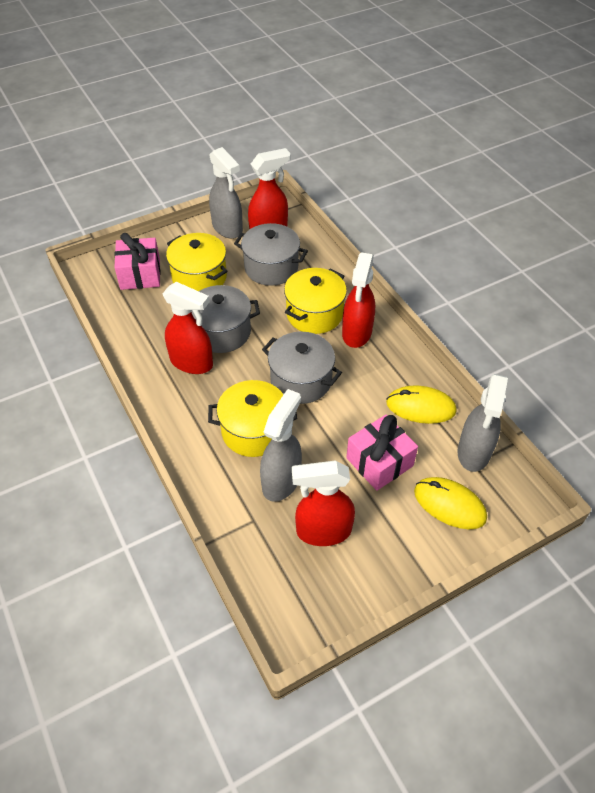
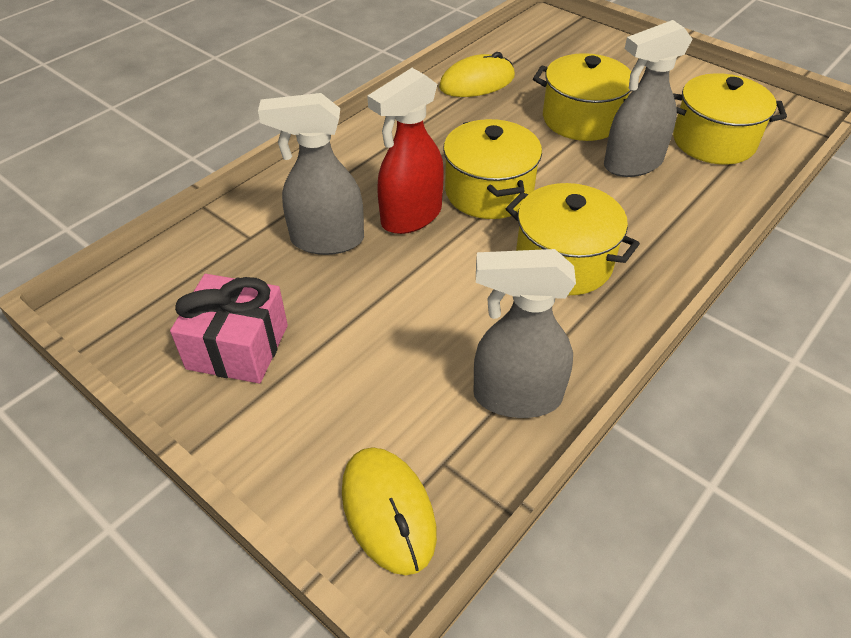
grey pot: [191,285,260,353] [234,223,308,286] [262,332,342,404] = 3 -> none = 0
pink gift: [114,233,161,290] [346,415,418,491] = 2 -> [170,274,288,383] = 1
red spray bottle: [162,282,213,374] [248,148,291,230] [292,461,355,546] [342,252,375,348] = 4 -> [367,68,444,234] = 1
yellow pot: [166,233,228,291] [208,380,297,457] [284,268,347,334] = 3 -> [443,119,542,219] [506,183,640,295] [533,53,632,141] [673,73,787,165] = 4

